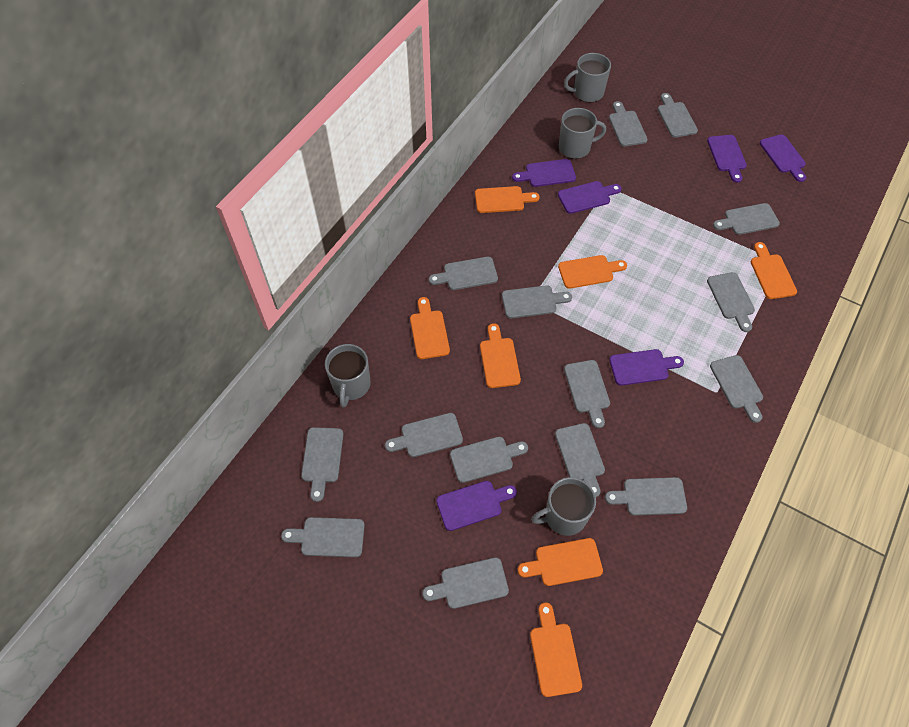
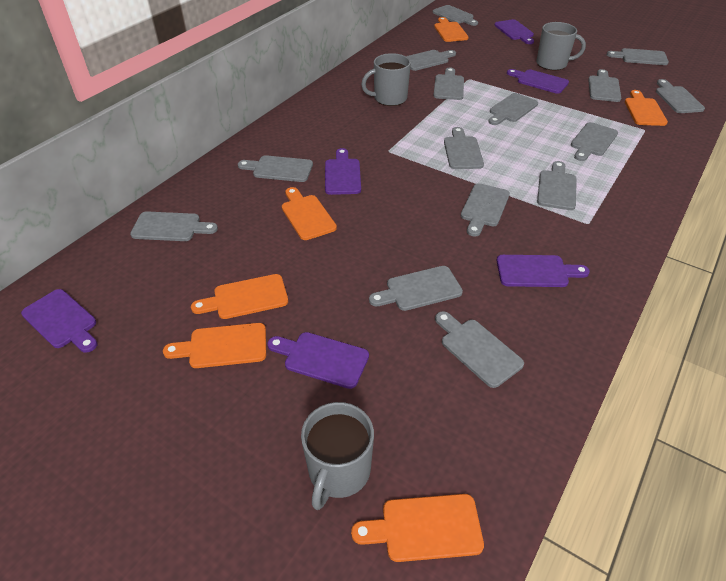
grey mug: [325,344,371,407] [531,477,596,536] [559,108,606,159] [564,53,611,102] = 4 -> [301,402,374,510] [361,53,411,106] [536,22,586,70] = 3
orange cutting board: [410,297,450,359] [475,186,540,213] [480,323,521,388] [518,538,603,586] [530,603,582,697] [558,255,627,289] [751,242,797,299] = 7 -> [163,323,266,368] [191,274,288,319] [282,187,337,240] [351,494,484,562] [434,17,469,42] [625,90,668,126] = 6

